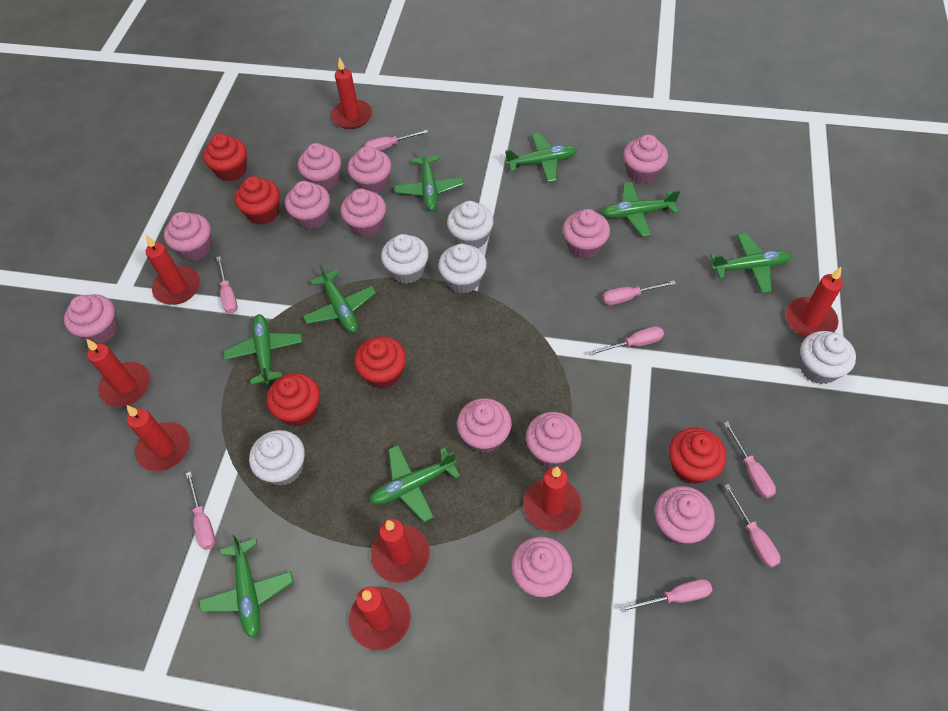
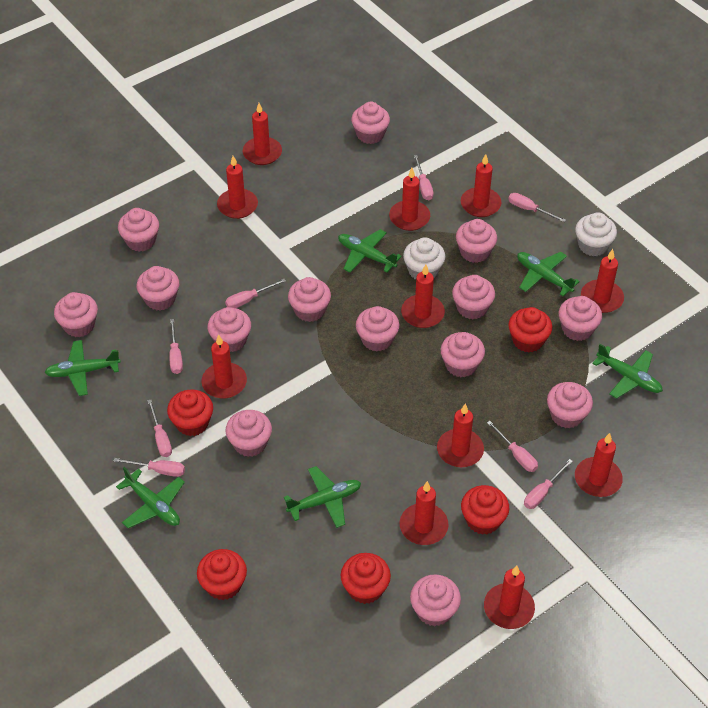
green plane: [199,534,293,638] [223,314,302,385] [303,263,376,333] [369,445,460,522] [394,145,464,211] [505,133,577,182] [602,182,680,237] [710,233,791,293] = 8 -> [44,340,121,396] [116,467,185,528] [284,466,361,528] [338,229,402,273] [517,252,580,296] [592,344,663,399] = 6
pink cupcake: [64,294,118,344] [164,212,212,261] [285,181,330,229] [298,143,341,190] [340,189,386,238] [348,146,391,193] [457,398,512,453] [511,537,572,597] [526,412,582,467] [562,209,610,259] [623,134,668,184] [655,486,715,545] = 12 -> [54,292,98,337] [118,208,159,252] [137,266,179,311] [208,307,251,352] [225,410,272,457] [288,277,331,322] [351,101,390,144] [356,306,399,352] [410,575,461,626] [440,332,485,377] [452,275,495,319] [456,219,497,263] [547,382,593,429] [558,296,602,341] = 14
red candle: [86,339,150,407] [127,405,190,471] [145,235,200,305] [331,57,372,129] [349,586,411,650] [371,519,430,583] [524,467,581,532] [786,267,843,337] = 8 -> [201,334,247,399] [217,156,258,219] [243,103,282,165] [389,168,430,231] [400,481,448,545] [401,265,445,328] [437,404,484,467] [461,154,501,217] [484,566,535,629] [575,433,623,497] [581,249,624,313] = 11
white cupcake: [249,430,305,486] [381,234,429,284] [438,244,487,294] [447,201,494,249] [800,331,856,384] = 5 -> [403,237,445,279] [575,212,617,256] = 2

